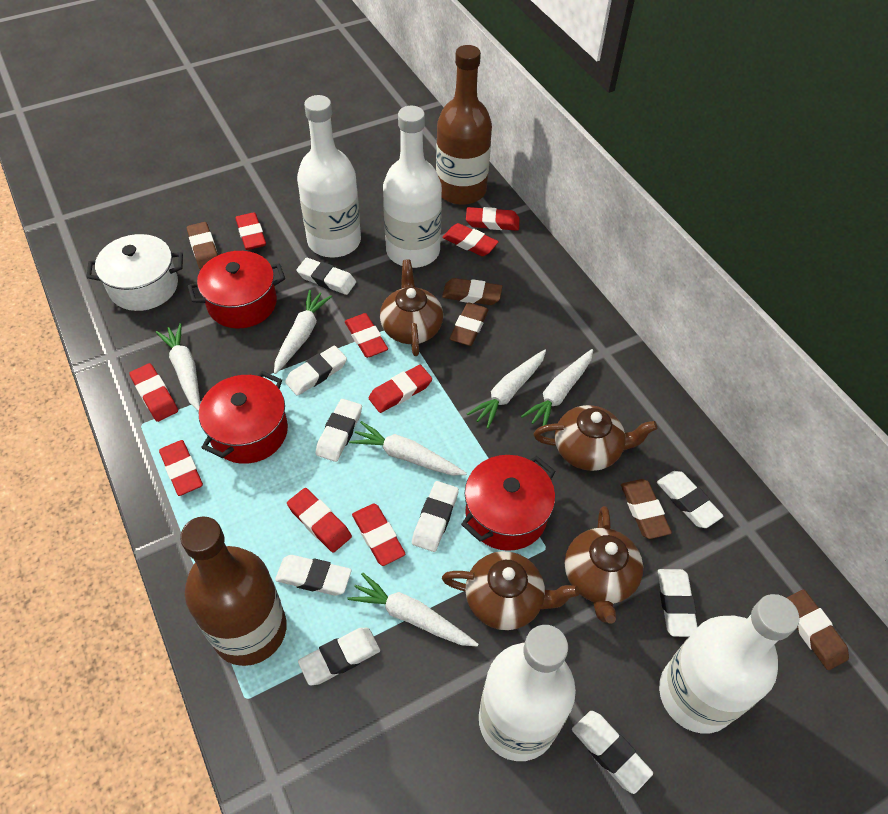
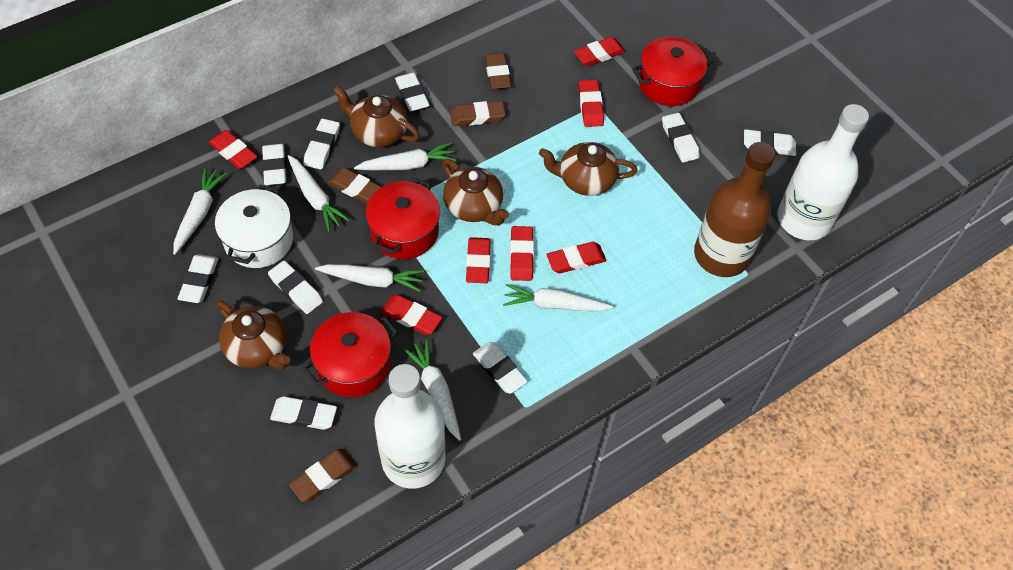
brown bottle: [180,516,287,666] [436,45,492,205] = 2 -> [694,142,775,277] = 1
brown eraser: [187,222,218,270] [442,278,502,305] [449,302,489,346] [621,479,672,539] [786,589,849,670] = 5 -> [289,449,357,502] [327,167,381,204] [450,101,506,126] [485,53,511,90] = 4
red eraser: [129,363,178,422] [159,440,203,496] [235,212,266,250] [287,488,352,553] [345,313,388,358] [352,504,405,566] [369,365,432,413] [442,223,499,256] [466,207,520,231] = 9 -> [209,130,257,169] [381,295,442,335] [466,237,491,283] [510,226,534,281] [546,242,606,273] [574,37,625,66] [579,80,604,127] = 7
white bottle: [297,95,361,258] [383,106,442,268] [479,625,576,761] [659,594,799,734] = 4 -> [375,364,445,489] [778,104,869,240] = 2

